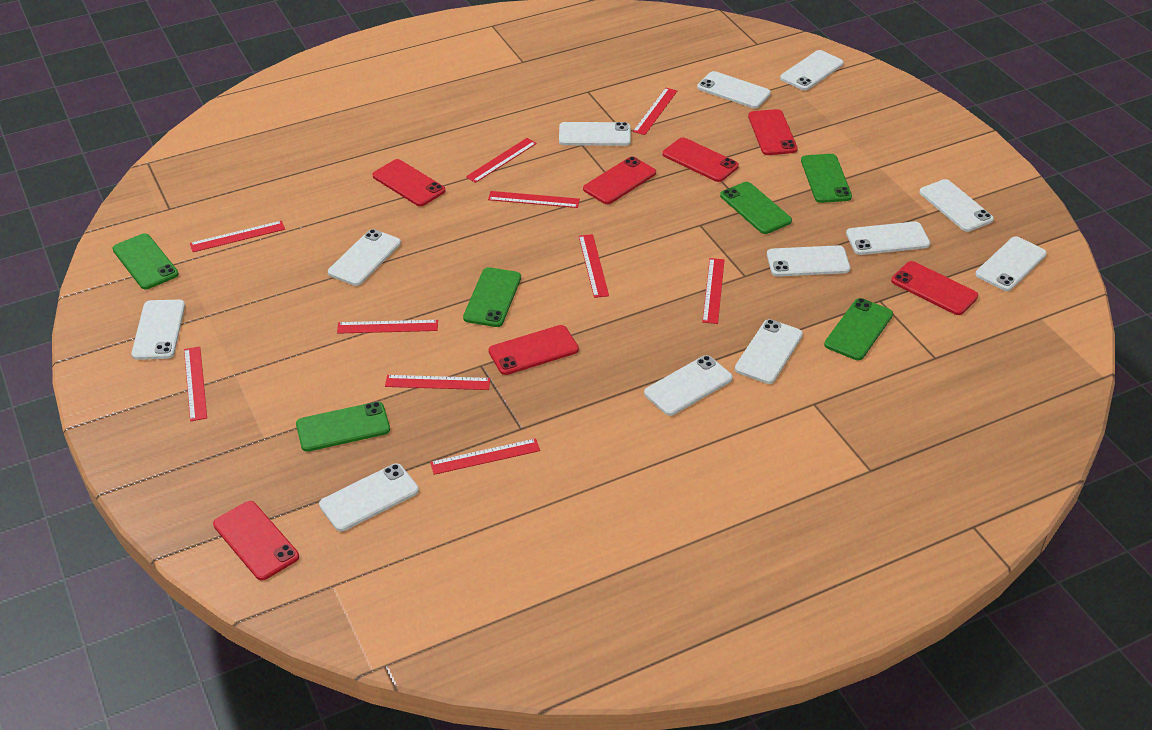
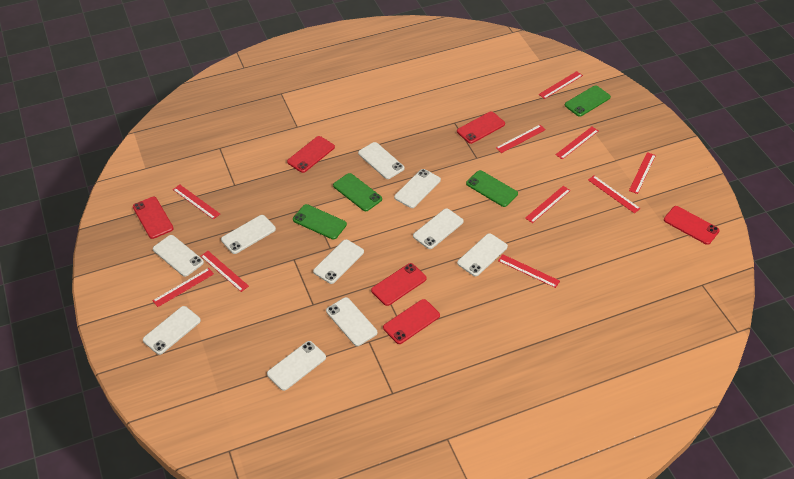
green phone: [112,233,179,289] [296,402,390,452] [463,267,521,327] [720,182,792,234] [801,154,852,203] [824,298,893,360] = 6 -> [293,204,347,240] [333,173,382,211] [466,170,518,207] [565,85,611,117] = 4
red phone: [213,501,299,581] [372,159,445,206] [488,325,579,375] [583,157,656,204] [663,137,739,182] [748,109,798,155] [891,261,979,315] = 7 -> [133,197,174,239] [287,136,335,173] [371,263,427,306] [383,299,440,344] [457,112,505,144] [664,206,720,245] = 6
white phone: [131,300,185,360] [319,464,419,531] [328,229,401,286] [559,122,631,146] [644,355,733,416] [697,71,771,108] [735,319,803,384] [767,245,850,277] [780,50,844,90] [846,221,930,255] [919,179,994,232] [976,237,1047,291] = 12 -> [143,306,201,355] [153,235,204,277] [221,215,276,254] [267,341,326,391] [313,239,364,284] [326,297,377,346] [358,142,404,179] [394,169,441,208] [413,208,464,249] [457,233,508,276] = 10

